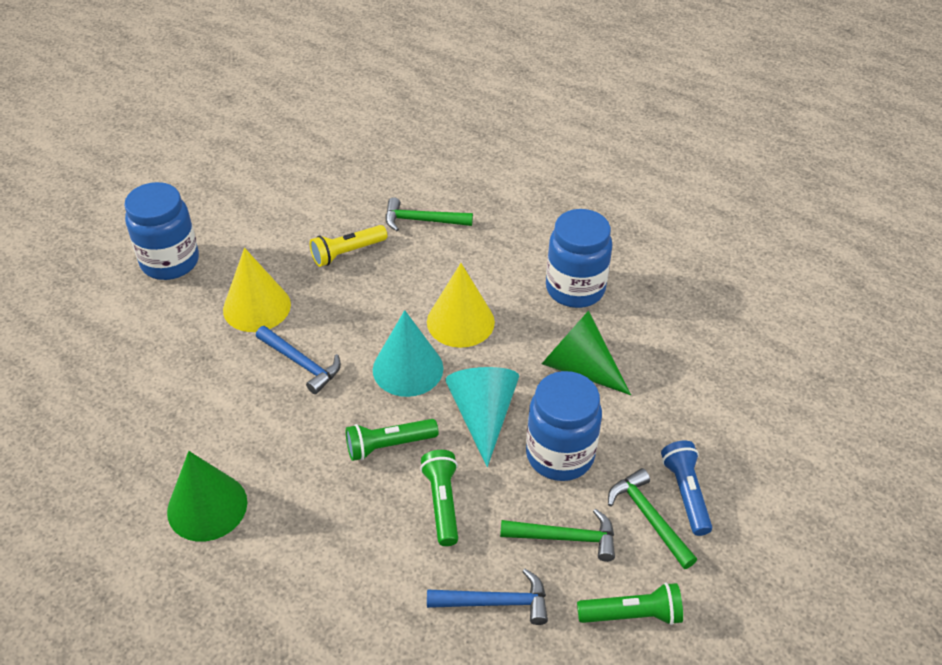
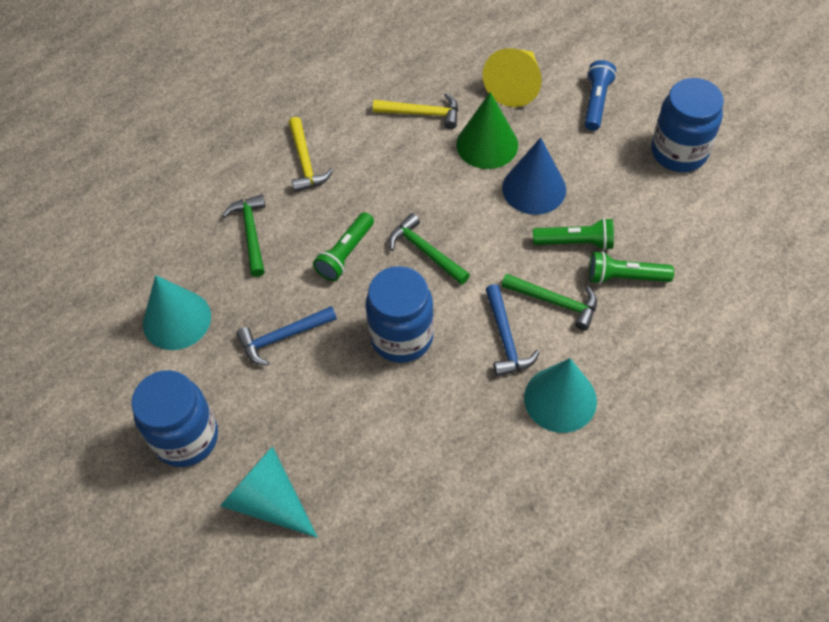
blue cone: none = 0 -> [502,137,566,215] = 1
green cone: [167,451,247,542] [542,311,631,395] = 2 -> [456,92,518,169] = 1
turquoise cone: [373,310,443,397] [445,367,519,467] = 2 -> [143,275,211,350] [220,446,318,538] [524,358,597,433] = 3
yellow cone: [223,248,291,332] [427,263,495,348] = 2 -> [483,48,542,107] = 1
yellow flashlight: [310,225,387,267] = 1 -> none = 0
yellow hammer: none = 0 -> [289,117,333,192] [373,93,458,129] = 2

